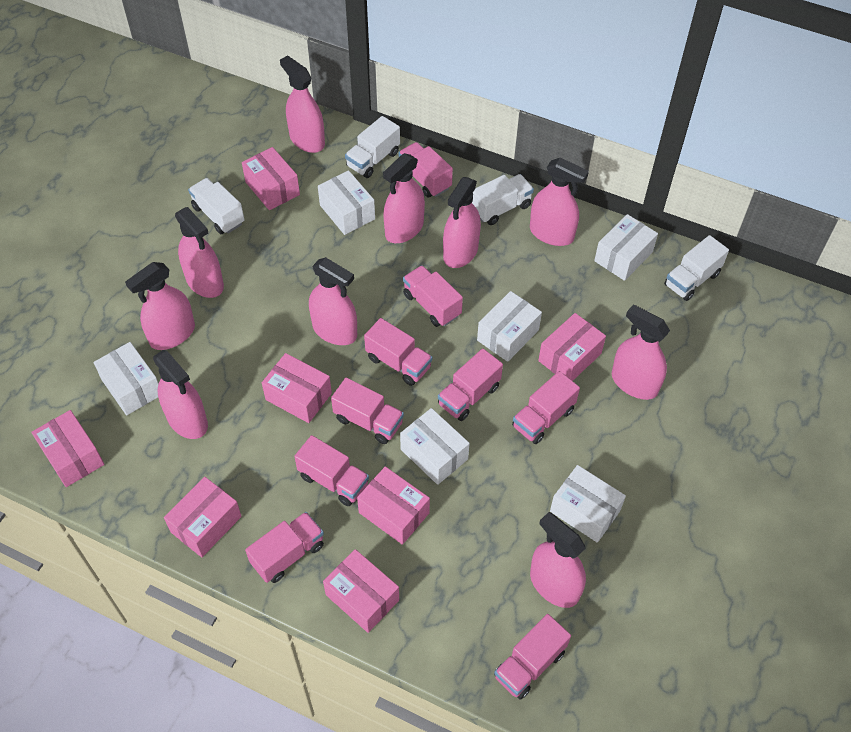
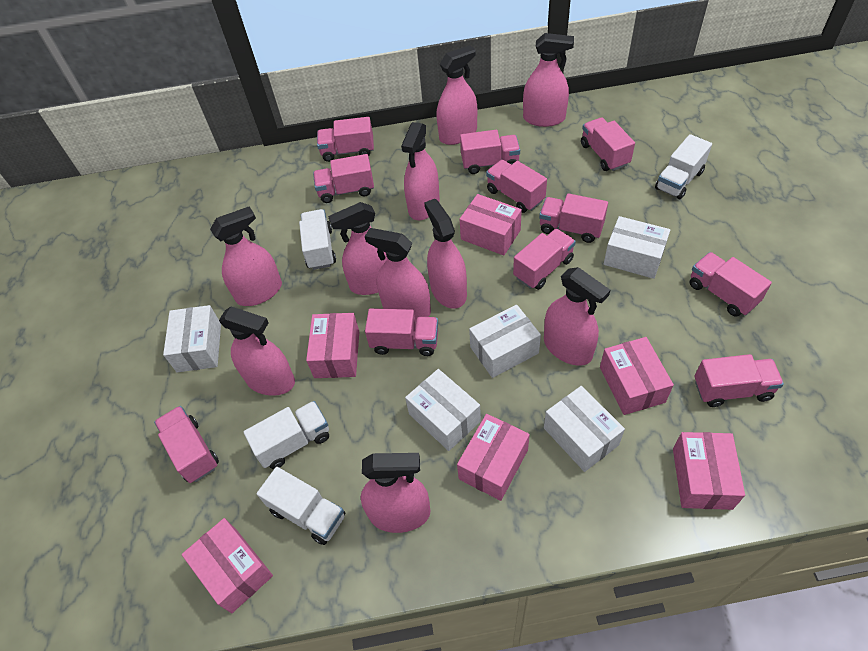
pink box: [31,410,104,487] [164,477,242,557] [242,147,300,210] [262,353,332,423] [323,549,399,633] [357,466,430,545] [538,313,606,381] = 7 -> [182,518,273,613] [306,313,359,378] [457,414,530,501] [460,194,522,256] [600,337,674,415] [673,432,745,510] = 6
pink truck: [245,512,324,583] [294,435,369,506] [331,378,404,444] [364,318,432,386] [399,142,453,198] [403,265,463,327] [438,348,503,421] [494,614,571,700] [512,371,580,444] = 9 -> [154,406,219,483] [313,154,374,203] [317,117,374,162] [365,308,438,356] [460,130,520,174] [486,160,547,213] [513,229,576,290] [539,193,608,243] [581,117,635,171] [689,252,772,317] [694,354,784,407] = 11
white box: [94,342,159,415] [318,170,375,235] [400,408,470,485] [477,291,542,362] [550,465,626,543] [594,214,658,281] = 6 -> [163,305,221,372] [405,369,481,451] [469,305,541,378] [544,386,625,472] [604,216,670,279] = 5

